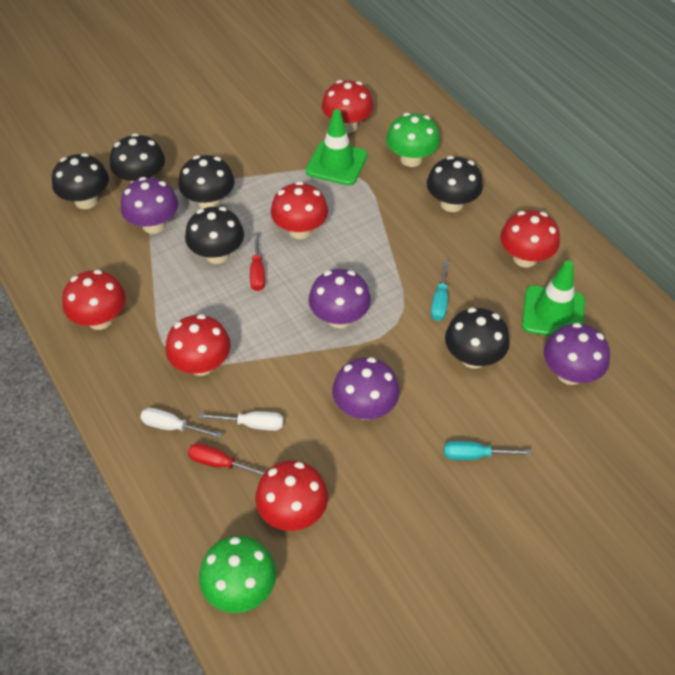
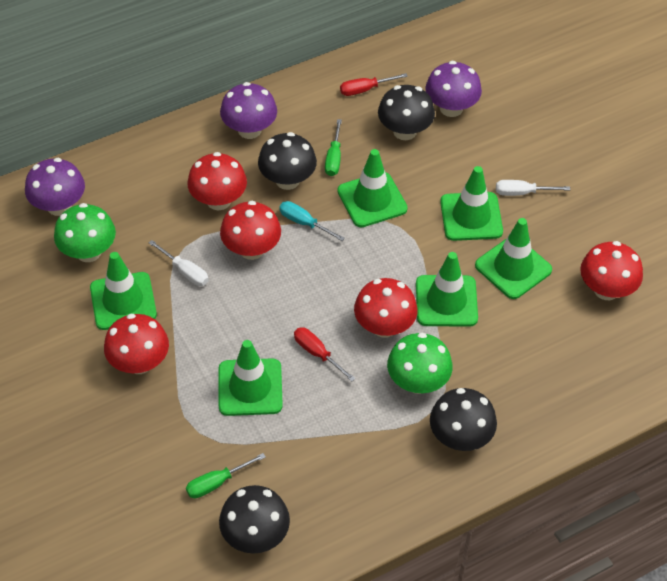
black mushroom: [52,153,109,209] [110,133,165,183] [178,155,235,209] [185,207,244,264] [427,156,483,212] [445,308,510,369] = 6 -> [219,485,290,554] [258,132,317,190] [378,85,435,140] [430,388,497,451] = 4
green screwdriver: none = 0 -> [186,453,266,498] [325,119,342,176] = 2
green traffic cone: [306,109,368,185] [522,260,585,336] = 2 -> [90,252,157,330] [219,340,283,416] [337,149,408,227] [416,252,478,327] [440,166,503,241] [475,218,552,299] = 6
purple mushroom: [121,177,178,234] [309,269,371,328] [332,357,400,420] [544,323,610,385] = 4 -> [25,158,85,216] [220,82,277,139] [425,61,482,117] = 3
red mushroom: [62,270,126,330] [166,314,231,376] [255,460,328,531] [271,181,328,239] [322,80,374,133] [500,210,560,268] = 6 -> [104,314,169,374] [187,152,247,210] [220,201,281,260] [354,278,418,338] [580,241,643,300] = 5
turquoise screwdriver: [431,260,449,321] [444,441,532,460] = 2 -> [279,201,345,241] = 1

